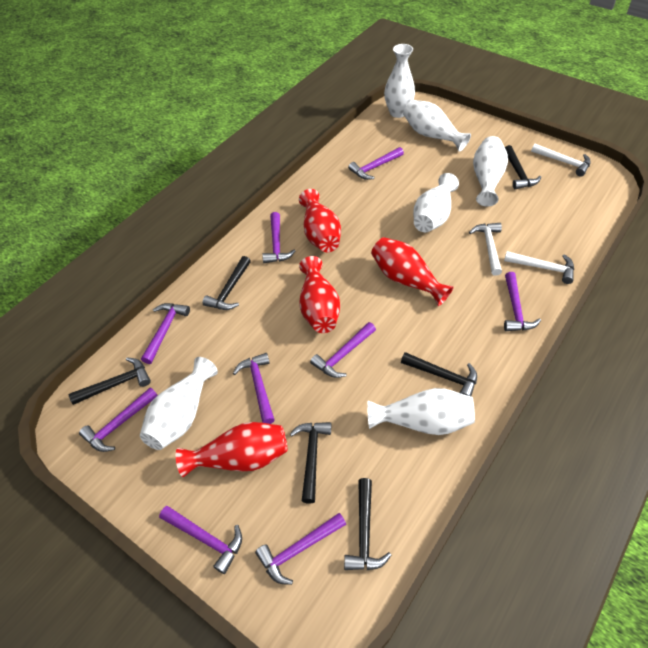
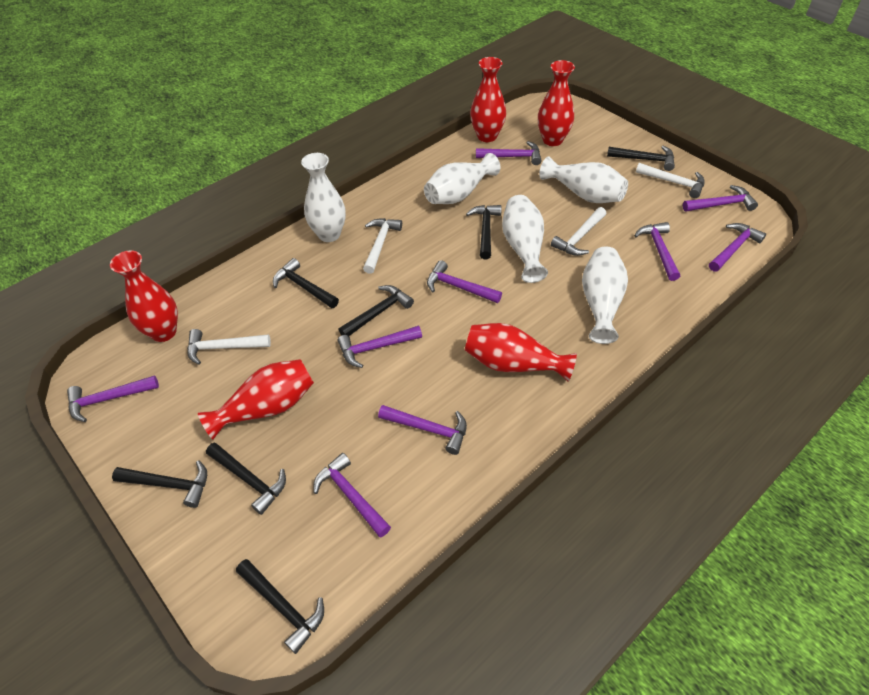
black hammer: [69,358,151,405] [203,256,251,310] [290,422,331,504] [344,478,391,570] [401,352,477,396] [505,145,541,189] = 6 -> [112,460,207,508] [206,442,286,515] [236,559,324,654] [273,258,339,308] [339,285,414,336] [466,205,502,259] [607,146,675,171] = 7
red vase: [176,422,287,477] [299,189,341,252] [299,256,340,333] [371,237,454,306] = 4 -> [110,250,178,342] [198,359,314,440] [465,323,577,382] [470,57,506,142] [538,60,575,146] = 5
white hammer: [469,223,502,276] [504,251,574,284] [531,144,591,177] = 3 -> [187,329,271,365] [363,218,402,274] [551,207,606,256] [636,163,705,198] = 4
white vase: [140,357,218,450] [367,388,475,435] [384,44,415,118] [403,100,471,152] [413,173,459,232] [473,136,508,206] = 6 -> [301,153,346,242] [424,153,500,204] [502,195,548,283] [539,156,628,203] [582,246,628,344] = 5

